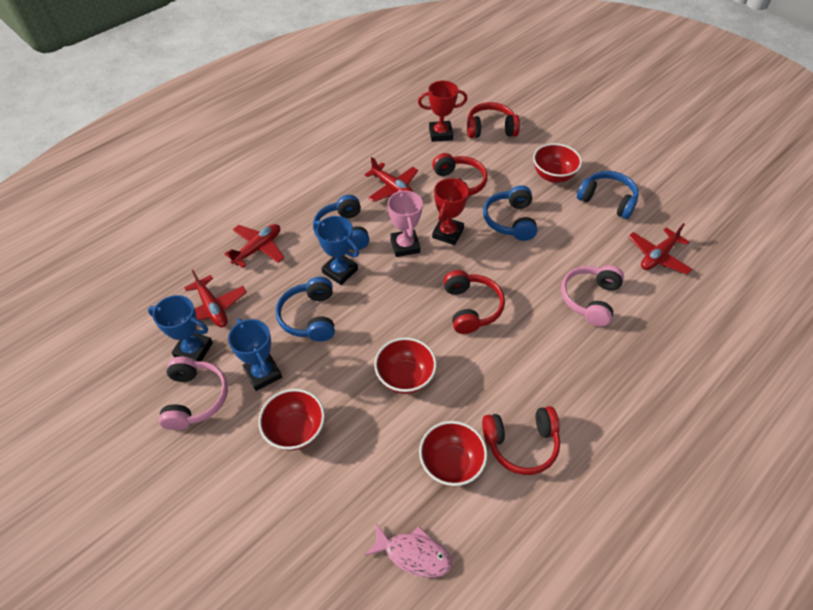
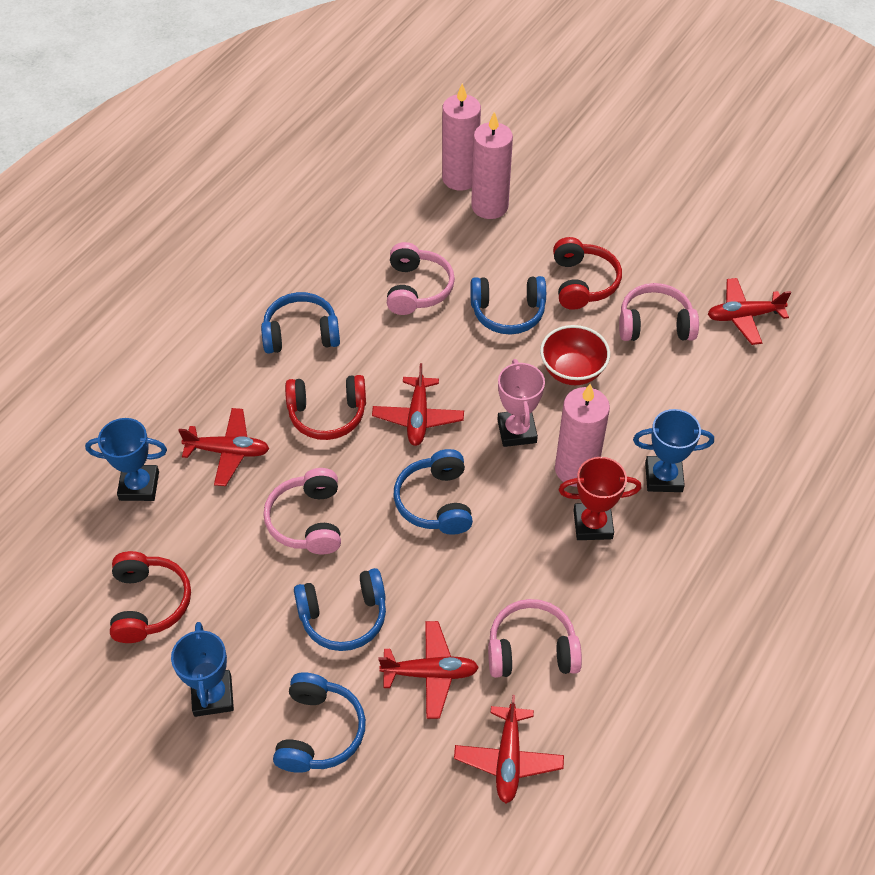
blue headphones: [276,277,335,341] [313,195,369,250] [483,185,537,241] [577,171,639,219] = 4 -> [261,292,340,354] [273,672,366,773] [294,568,386,651] [393,449,473,535] [470,276,546,335] = 5
pink candle: none = 0 -> [442,83,481,191] [471,112,513,219] [555,384,610,487] = 3
pink fish: [365,523,452,578] = 1 -> none = 0
pink headphones: [158,357,228,430] [561,265,624,327] = 2 -> [263,468,341,554] [387,242,455,315] [488,599,582,678] [619,283,699,341] = 4
red bowl: [258,389,325,451] [374,337,437,394] [419,421,487,486] [533,143,582,183] = 4 -> [540,325,610,385] = 1
red headphones: [432,153,488,198] [443,270,505,334] [467,102,520,138] [482,406,560,475] = 4 -> [110,551,191,643] [285,375,366,440] [553,237,622,310] = 3
red plane: [184,270,247,327] [224,224,284,268] [365,157,418,202] [628,223,692,274] = 4 -> [178,408,269,486] [372,363,464,446] [379,621,479,719] [454,695,564,804] [708,278,791,345] = 5
red trophy: [418,81,467,142] [432,178,469,245] = 2 -> [558,457,641,540] = 1

